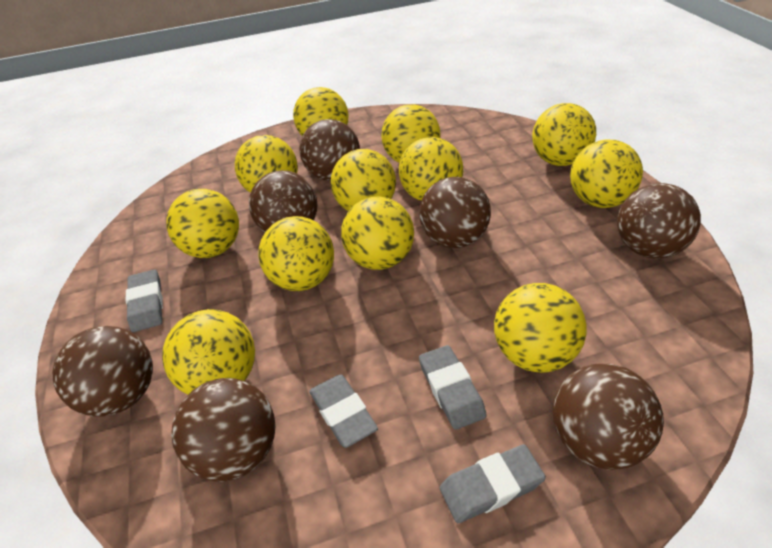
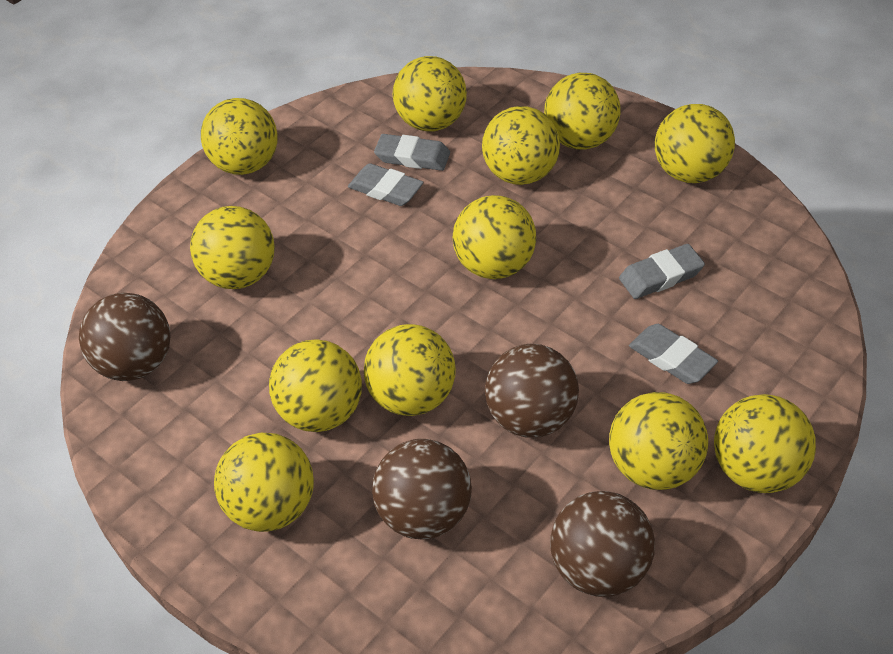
brown ball: [52,326,153,417] [171,378,276,482] [249,170,318,232] [299,119,360,181] [419,177,491,248] [552,363,664,470] [617,183,701,259] = 7 -> [79,293,171,381] [372,439,472,539] [485,344,579,438] [550,491,655,597] = 4

